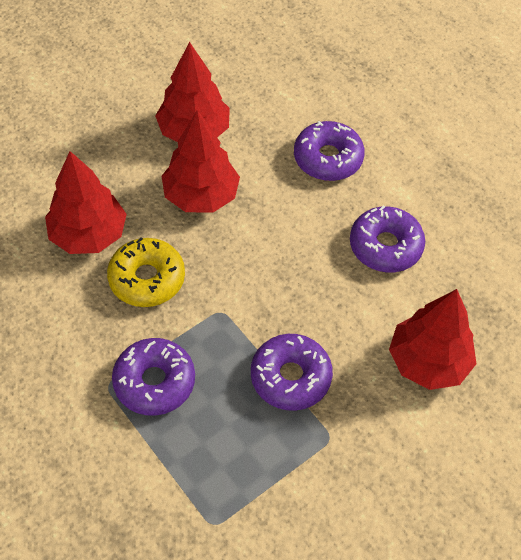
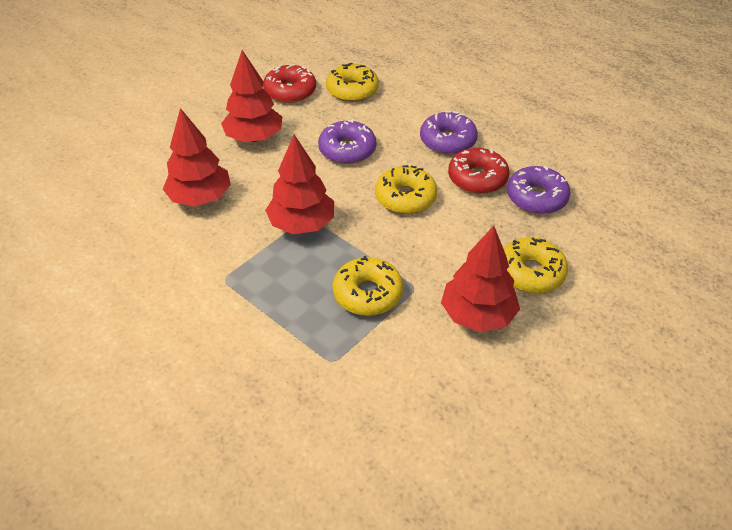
purple donut: [112,338,195,416] [251,334,333,411] [294,121,365,181] [350,205,425,272] = 4 -> [318,119,376,164] [420,111,478,155] [507,166,571,214] = 3
red donut: none = 0 -> [263,64,316,103] [448,148,509,194] = 2
yellow donut: [107,237,185,307] = 1 -> [326,63,379,102] [333,256,403,316] [375,165,437,214] [504,237,568,293] = 4

